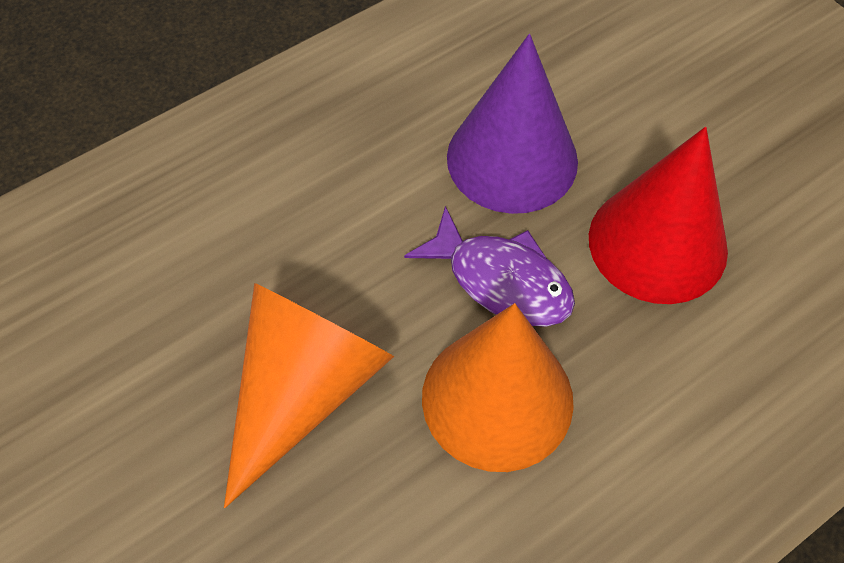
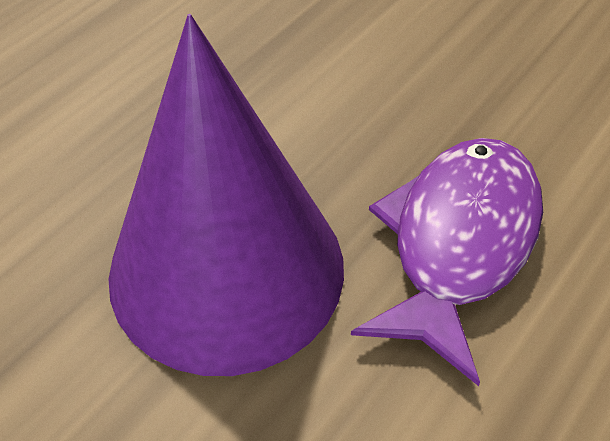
orange cone: [224,283,394,508] [422,303,574,472] = 2 -> none = 0
red cone: [589,127,728,304] = 1 -> none = 0

